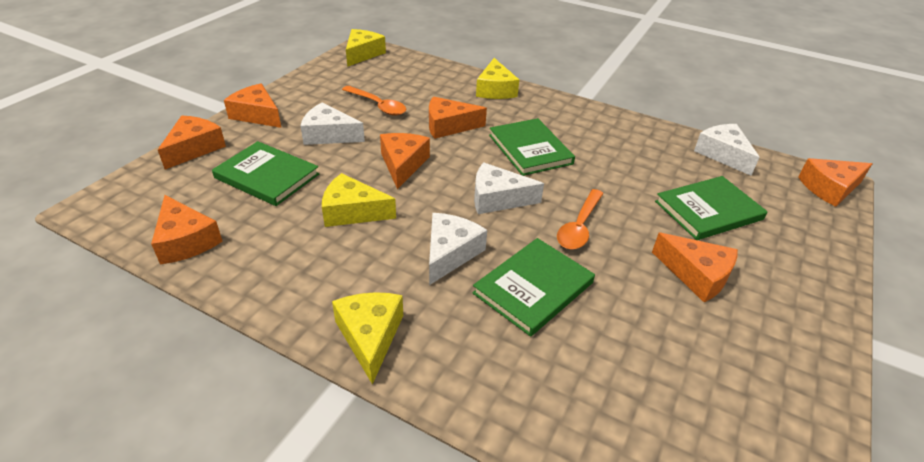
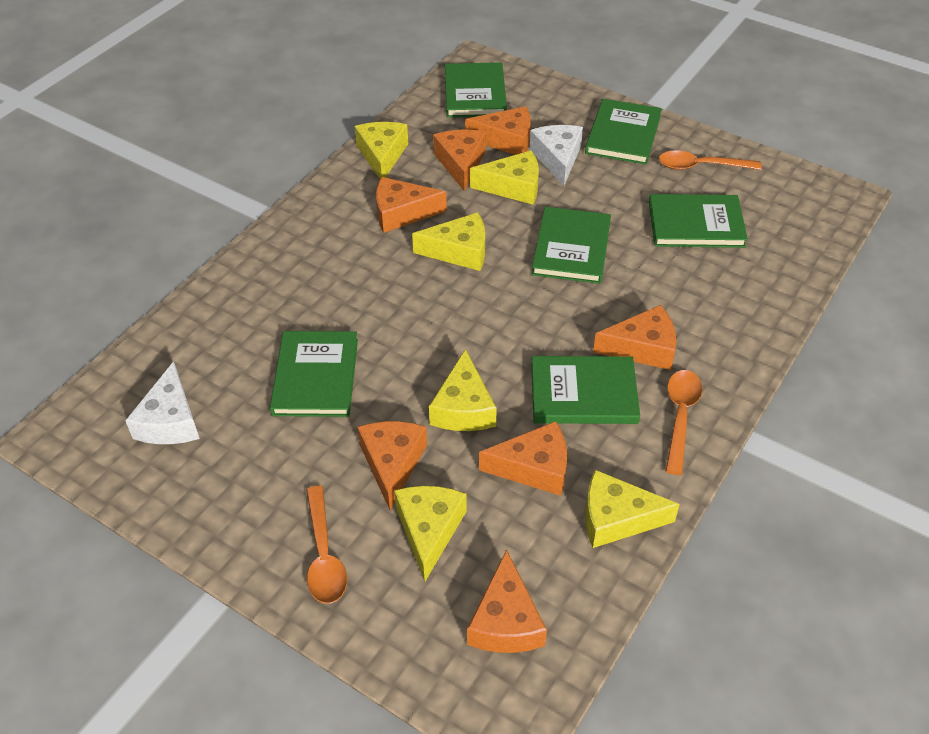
green book: [212,141,319,206] [473,238,595,337] [489,118,575,176] [655,176,768,240] = 4 -> [270,331,358,417] [445,62,507,118] [531,356,640,424] [532,207,611,284] [585,99,662,165] [649,194,748,248] = 6
orange spoon: [342,86,406,116] [557,189,604,250] = 2 -> [306,486,347,604] [659,150,762,170] [666,370,703,475] = 3
white cheese: [301,103,365,145] [429,213,487,285] [474,163,544,214] [694,124,760,176] = 4 -> [125,361,200,444] [530,125,583,186] = 2
yellow cheese: [322,173,396,227] [332,292,403,385] [346,29,386,67] [476,58,519,99] = 4 -> [355,122,408,179] [394,486,467,582] [412,212,485,271] [429,349,497,431] [470,150,539,205] [585,470,680,548] = 6

